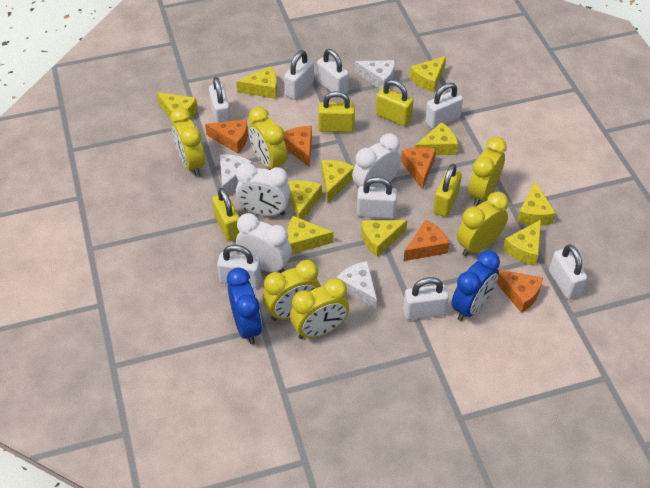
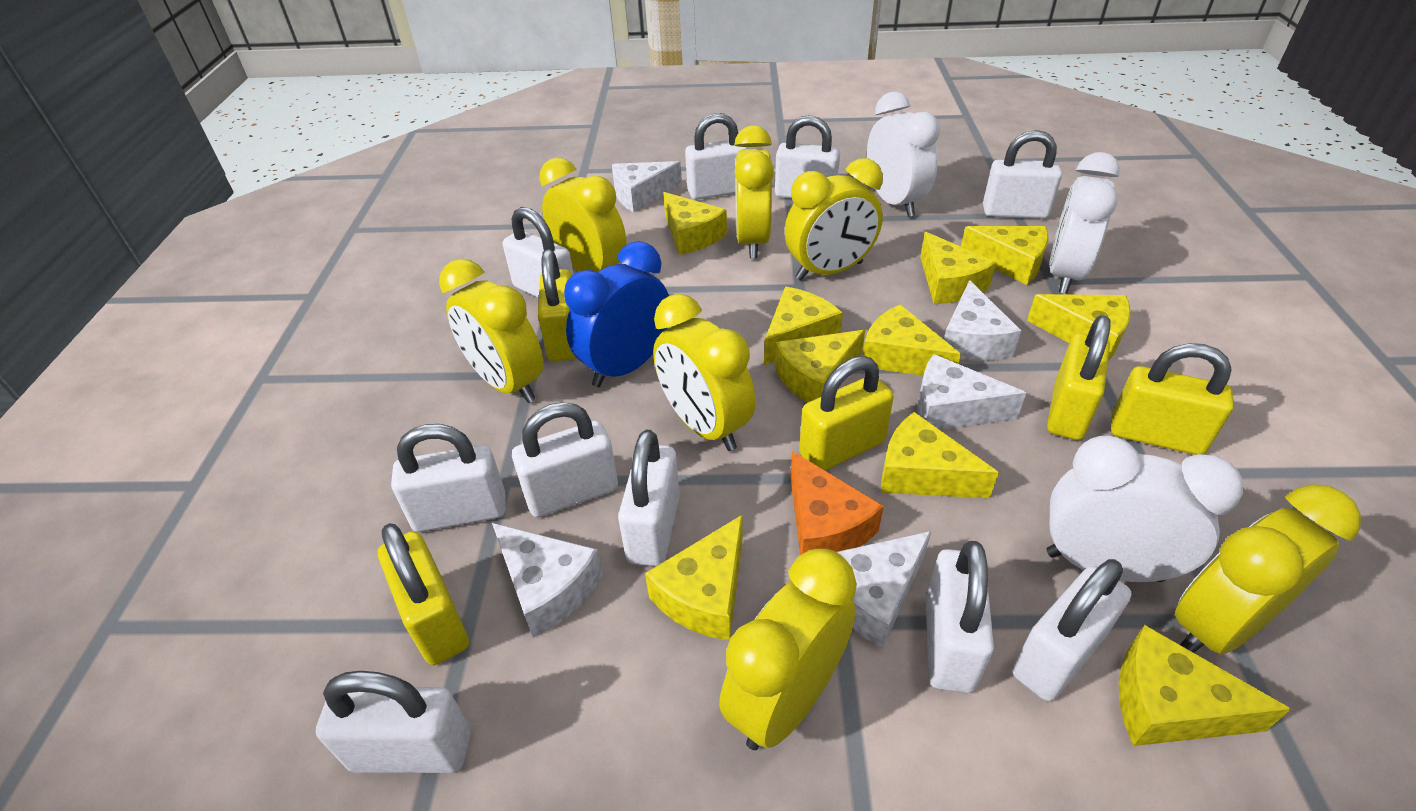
blue clock: [227,268,262,344] [451,250,500,321] = 2 -> [564,241,669,387] = 1
orange cheese: [205,119,248,153] [284,126,312,167] [401,147,436,190] [404,220,449,261] [497,269,543,313] = 5 -> [790,451,884,555] = 1
white cheese: [220,154,252,194] [336,261,377,309] [355,60,395,90] = 3 -> [492,523,603,638] [612,161,682,212] [837,531,931,648] [917,354,1026,430] [944,280,1021,361] = 5
white padlock: [209,77,231,123] [217,245,261,288] [284,50,314,100] [317,49,349,94] [357,177,397,219] [403,277,449,320] [425,83,463,129] [549,244,587,300] = 8 -> [316,671,471,773] [391,424,506,532] [503,207,574,298] [512,402,618,517] [618,430,680,566] [685,113,748,200] [775,115,840,198] [926,541,994,693] [983,130,1062,219] [1012,559,1131,702] = 10
yellow clock: [171,107,205,176] [248,107,288,169] [263,260,321,321] [290,278,349,339] [457,192,509,256] [468,137,507,206] = 6 -> [439,259,544,403] [539,158,627,272] [653,294,756,451] [719,549,857,750] [734,125,774,258] [785,158,883,281] [1175,484,1361,655] = 7
yellow padlock: [212,188,239,242] [318,91,355,132] [376,80,413,126] [433,164,462,217] = 4 -> [378,523,469,665] [538,249,576,361] [799,356,894,471] [1047,315,1110,440] [1111,343,1234,455] = 5

